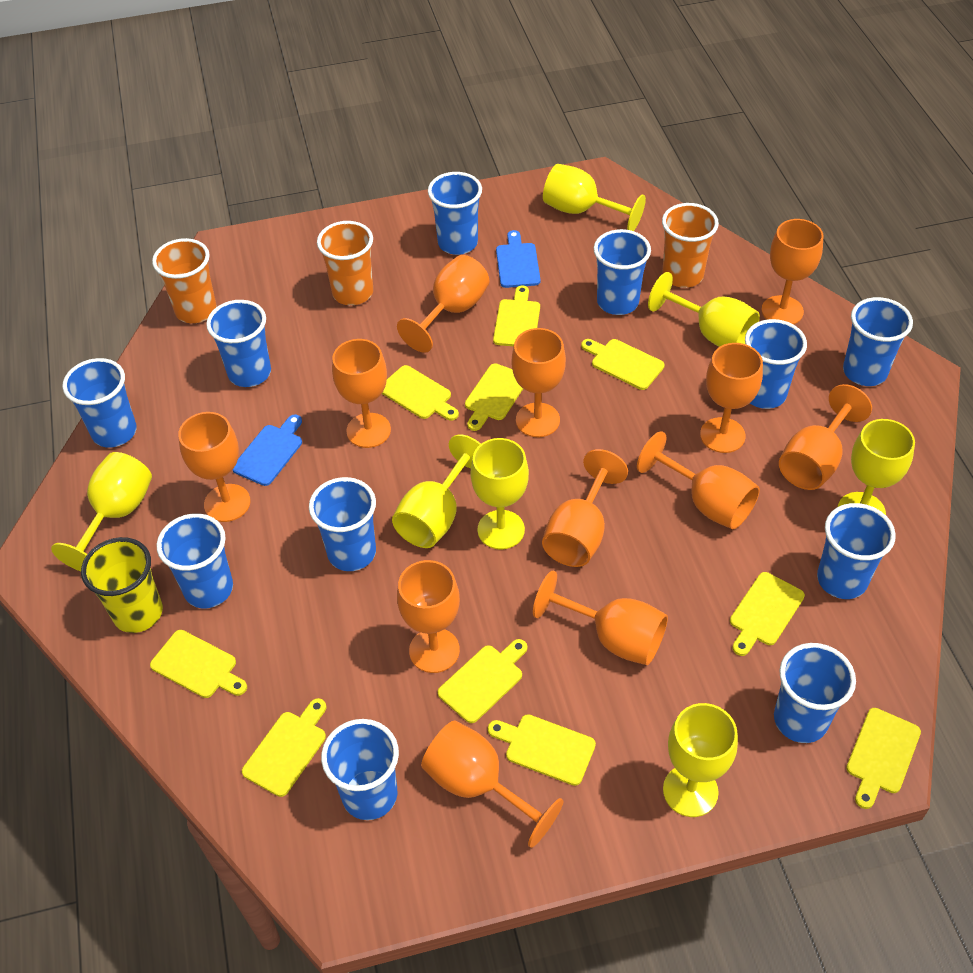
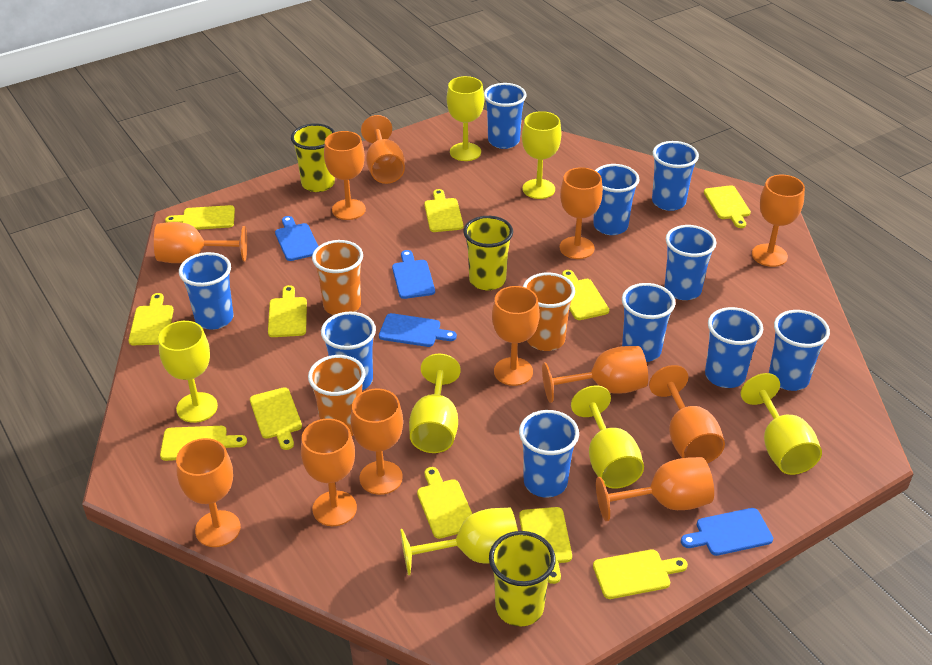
blue cup: [62,358,137,448] [157,514,233,608] [206,300,271,387] [309,477,376,571] [321,719,399,820] [428,172,482,255] [594,229,651,315] [745,319,807,409] [774,643,856,743] [817,503,896,599] [843,297,913,386] = 11 -> [179,252,234,330] [321,312,376,390] [484,83,527,149] [519,410,579,498] [593,164,640,235] [622,283,676,362] [652,141,699,211] [664,225,716,300] [705,307,763,388] [769,310,830,391] = 10
blue cutting board: [233,414,302,486] [496,230,541,288] = 2 -> [275,216,318,261] [379,313,457,347] [392,250,435,299] [681,508,773,556] = 4
yellow cup: [81,537,163,633] = 1 -> [291,123,335,192] [463,216,513,291] [489,531,556,627] = 3
yellow cutting board: [150,630,247,698] [242,698,326,797] [382,365,459,421] [438,639,527,723] [465,363,523,431] [488,714,596,786] [493,285,540,346] [581,339,665,390] [730,572,805,656] [846,708,921,809] = 10 -> [129,293,174,345] [160,426,247,461] [165,205,235,230] [250,387,302,450] [268,285,307,337] [417,467,472,539] [424,189,463,232] [519,507,572,584] [562,270,609,320] [593,549,688,599] [704,185,751,228] = 11

